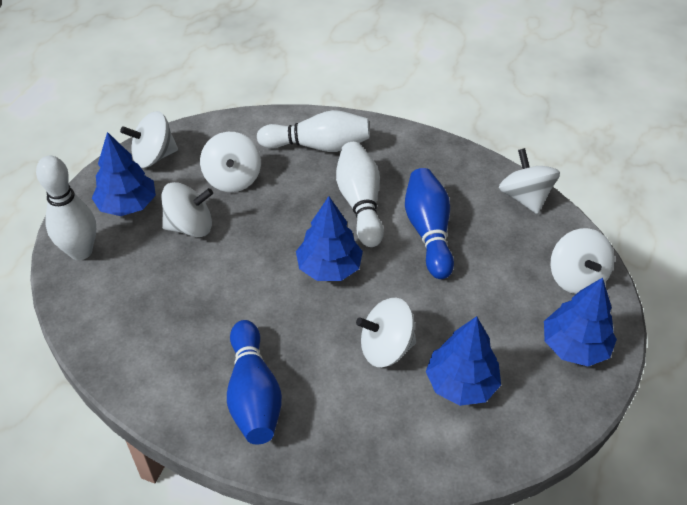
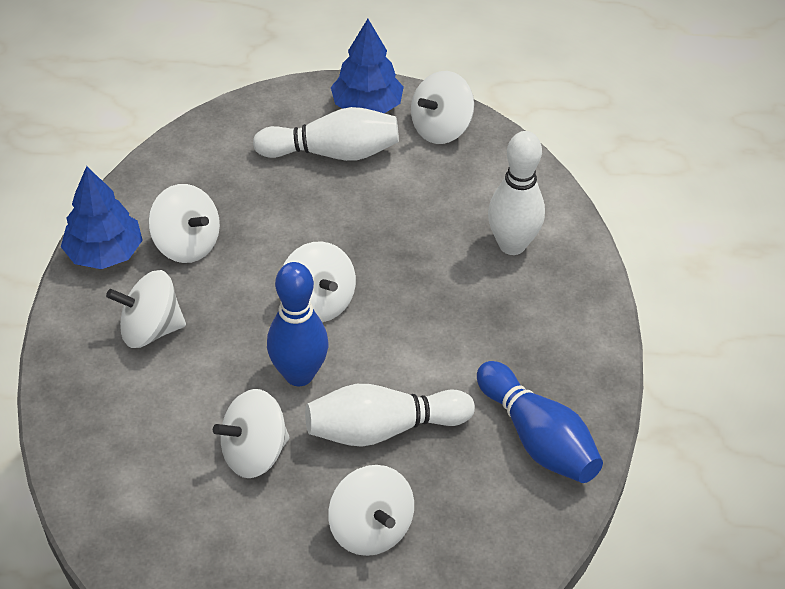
blue tree: [92,132,156,216] [296,196,363,281] [426,316,501,406] [544,277,617,366] = 4 -> [61,166,143,269] [331,19,404,113] = 2

